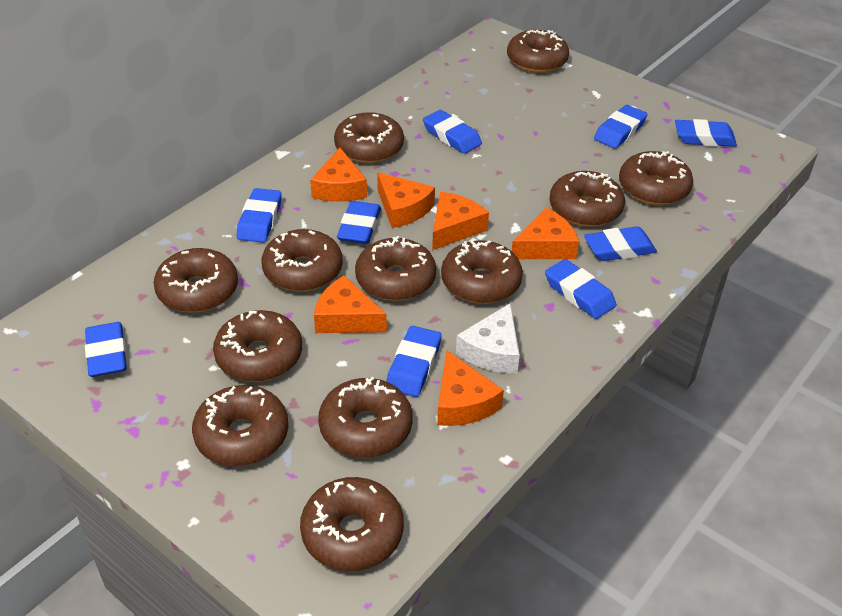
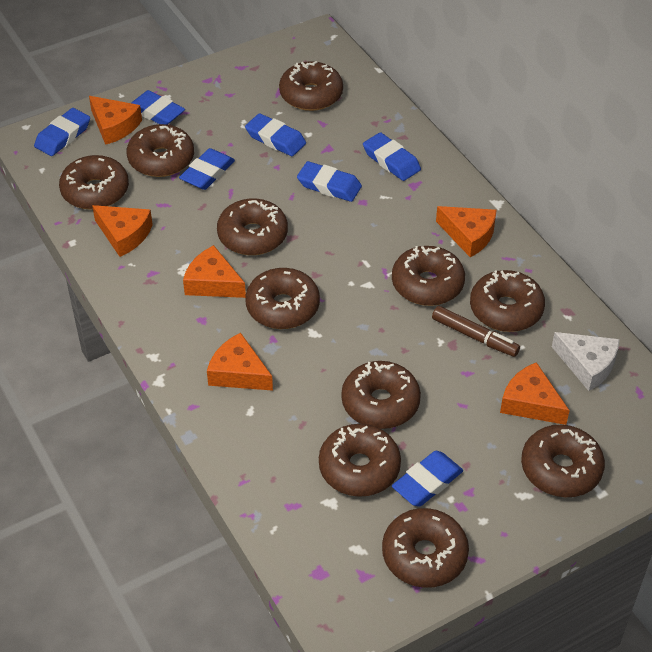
blue eraser: [85,322,127,377] [237,188,282,243] [337,201,381,244] [386,326,441,397] [423,110,482,154] [545,259,617,319] [584,226,657,261] [594,105,648,149] [675,119,737,147] = 9 -> [34,108,90,156] [131,90,185,125] [179,148,235,190] [245,113,306,156] [297,161,362,202] [363,132,421,181] [392,451,463,507] = 7
brown donut: [153,248,238,313] [192,385,288,466] [213,310,302,382] [262,229,343,292] [300,477,404,571] [318,377,413,458] [334,112,404,163] [355,236,436,301] [441,240,523,304] [507,30,569,73] [550,171,625,227] [619,151,693,205] = 12 -> [59,155,129,210] [127,124,194,177] [217,198,288,255] [246,268,320,329] [279,61,343,111] [319,424,401,497] [341,361,421,429] [382,508,469,588] [392,246,465,306] [470,270,545,332] [521,425,605,497] = 11
brown marker: none = 0 -> [432,306,520,357] = 1

